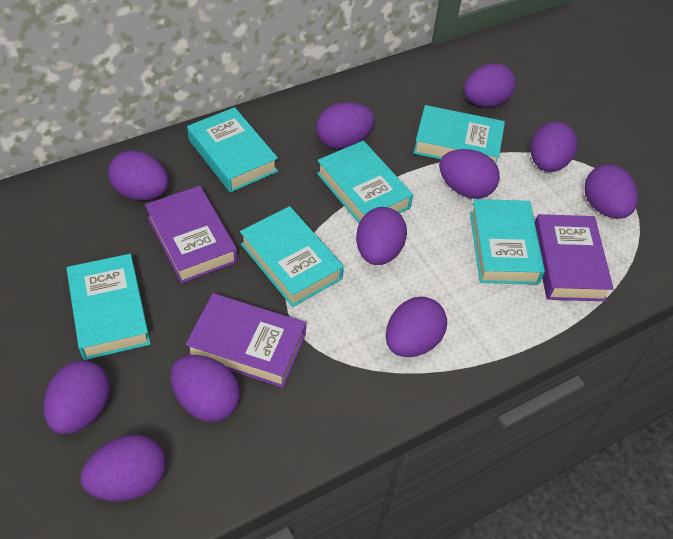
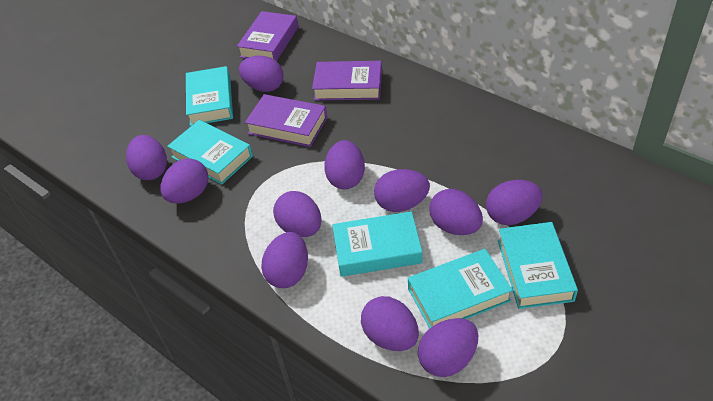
turquoise book: [67,254,151,360] [187,107,278,193] [240,206,344,307] [317,141,413,223] [413,105,505,163] [470,199,545,284] = 6 -> [167,120,253,185] [186,66,233,126] [332,211,423,277] [408,249,513,329] [498,222,578,309] = 5

